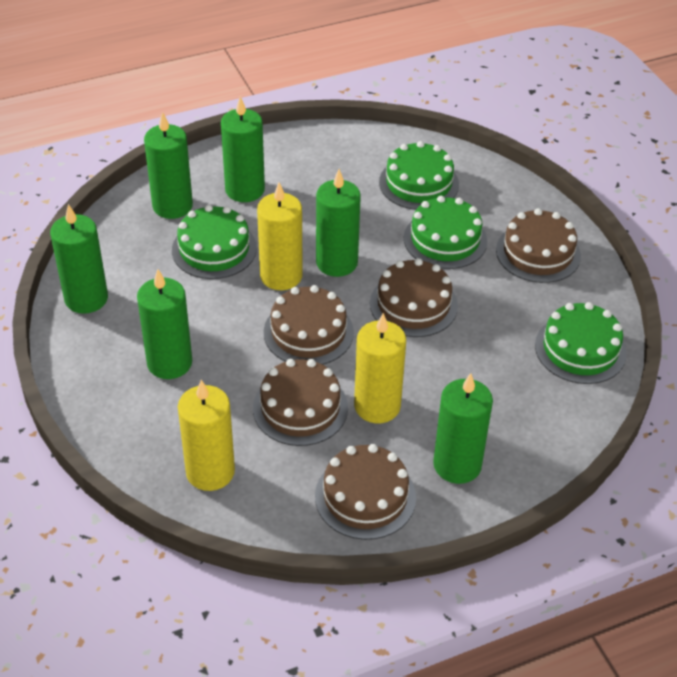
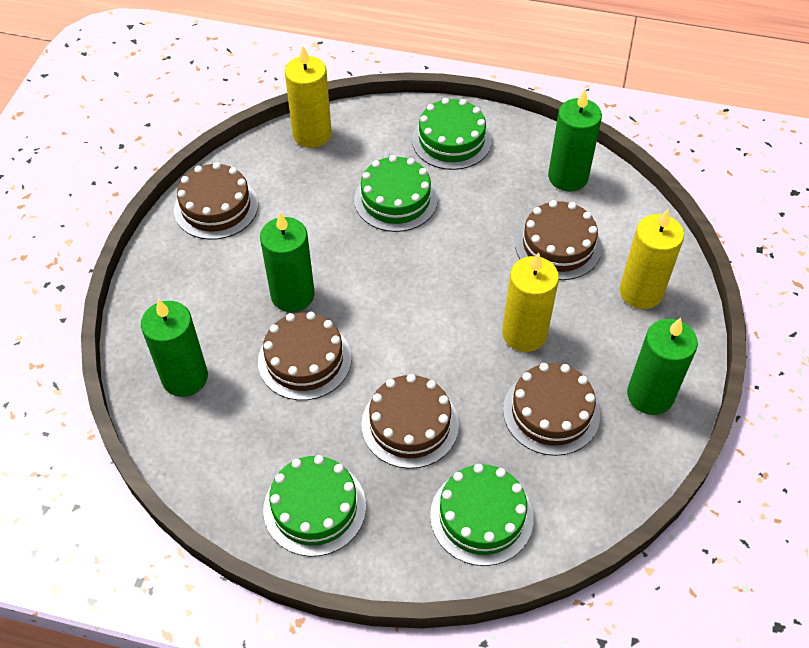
green candle: [50,204,108,314] [137,269,192,379] [144,112,193,219] [221,96,265,202] [316,169,361,277] [433,373,493,484] = 6 -> [141,299,208,397] [260,212,314,312] [548,90,602,191] [627,318,698,415] = 4

